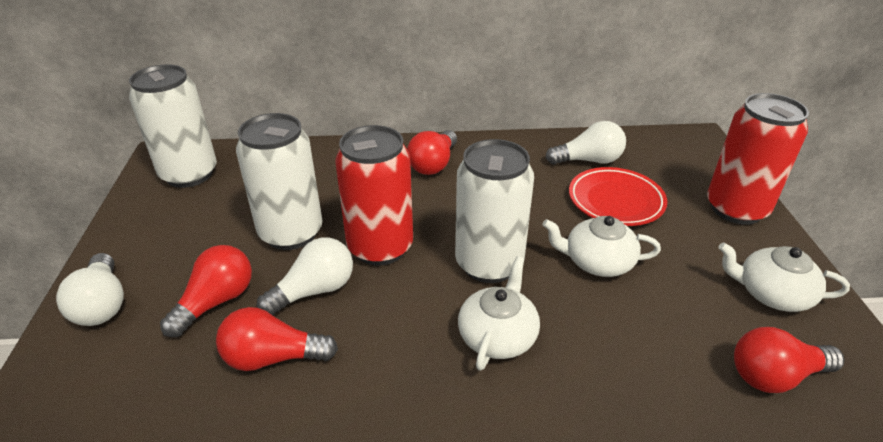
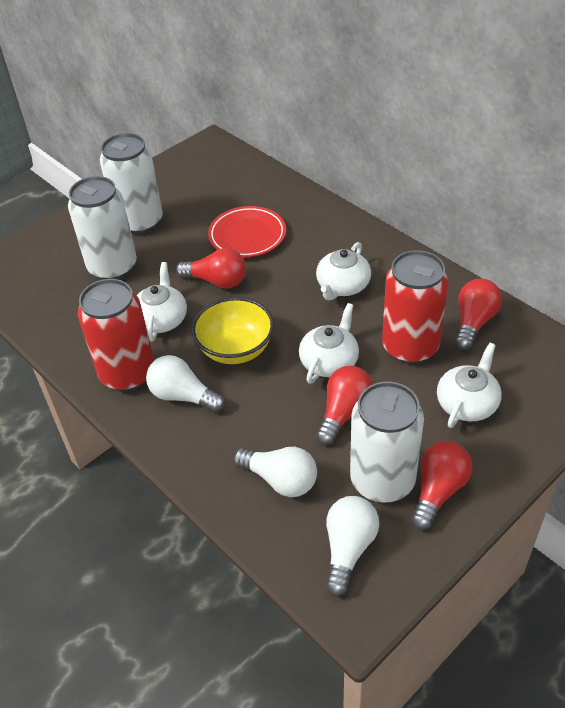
white teapot: [458,256,540,371] [542,216,661,277] [718,242,850,312] = 3 -> [137,262,187,341] [299,303,359,384] [316,242,371,300] [437,343,502,428] = 4
yellow bowl: none = 0 -> [192,297,274,364] = 1

